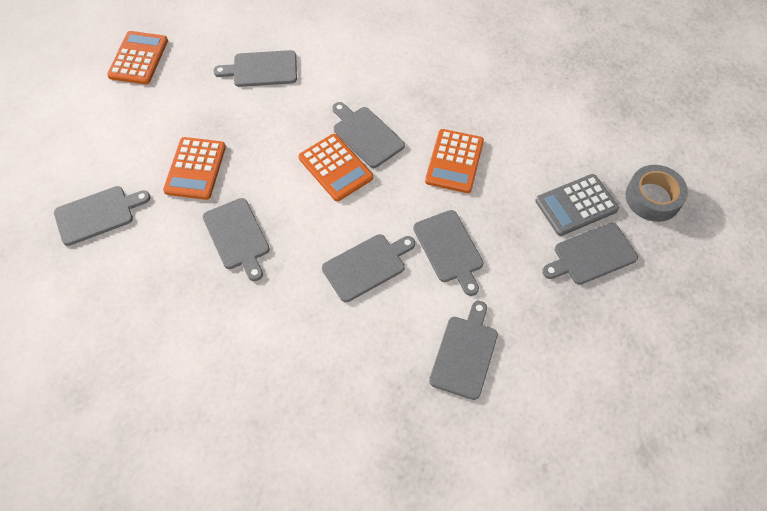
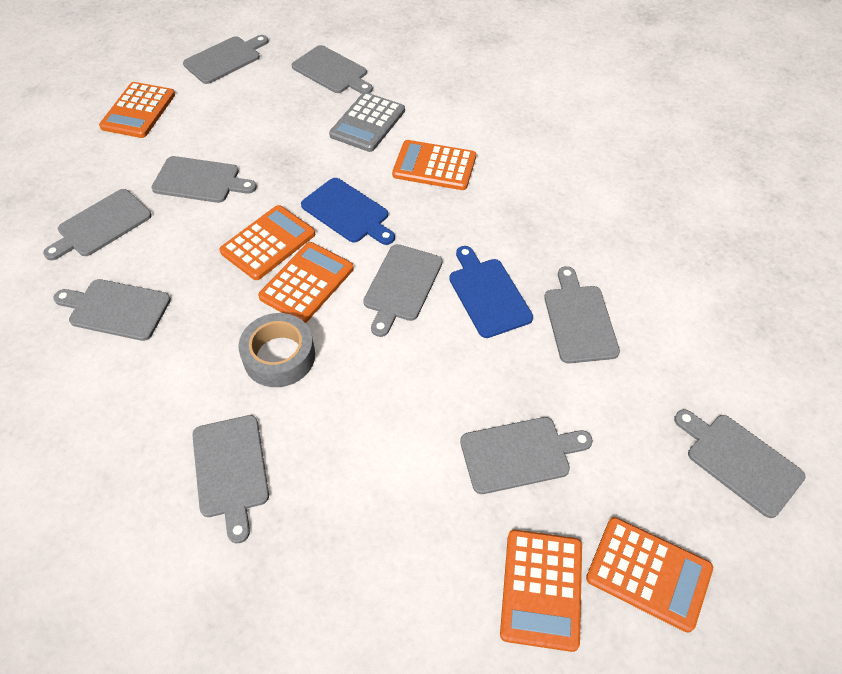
blue cutting board: none = 0 -> [301,178,395,245] [449,246,533,338] = 2
grey cutting board: [54,186,150,246] [202,198,270,281] [213,50,297,87] [322,234,415,302] [332,102,405,168] [413,210,484,296] [429,301,498,400] [542,223,638,285] = 8 -> [43,189,152,260] [53,279,171,341] [151,156,257,203] [183,35,269,84] [192,415,269,543] [292,45,373,94] [363,244,442,337] [460,417,593,494] [544,266,620,363] [674,409,806,518] = 10
orange calculator: [107,31,168,84] [163,137,226,200] [298,134,373,201] [425,129,484,193] = 4 -> [99,82,175,138] [219,205,315,280] [258,242,354,323] [392,140,476,190] [500,530,582,652] [586,517,713,633] = 6

